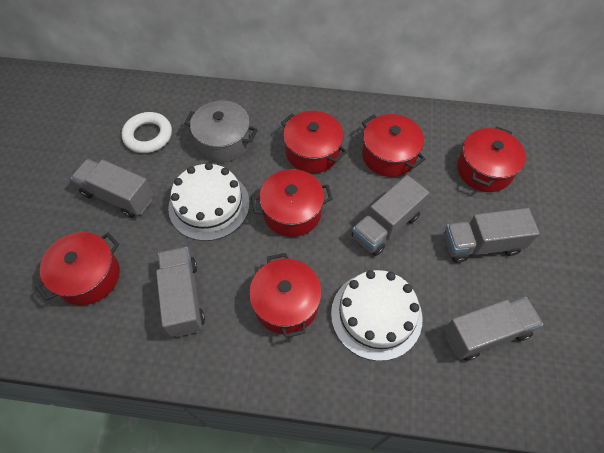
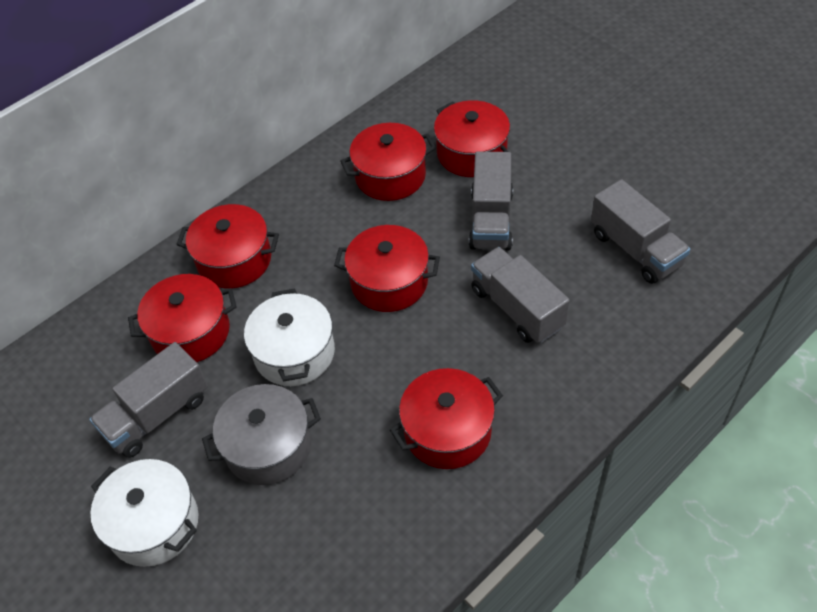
grey truck: [71,159,154,218] [156,247,205,337] [352,175,429,256] [444,208,540,263] [444,297,543,361] = 5 -> [89,342,208,458] [469,152,513,250] [471,247,570,343] [591,179,690,284] = 4
white cake: [168,163,250,241] [331,270,422,361] = 2 -> none = 0
white pot: none = 0 -> [91,459,198,567] [244,289,335,386] = 2
white ring: [121,112,172,153] = 1 -> none = 0

